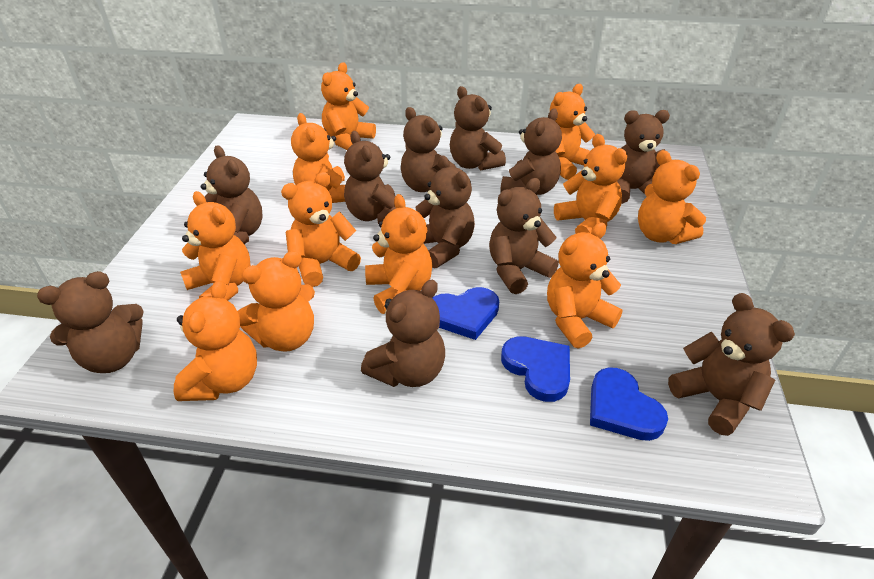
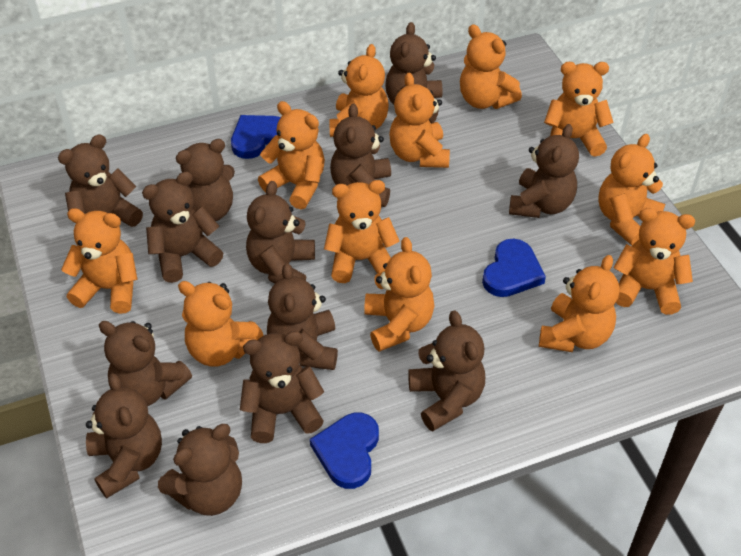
brown teddy bear: [37,271,144,373] [201,145,262,244] [344,131,396,224] [361,279,445,387] [401,107,456,192] [416,155,475,268] [450,86,506,171] [489,178,559,294] [500,108,562,195] [617,110,670,204] [668,293,795,436] = 11 -> [58,135,143,227] [86,373,162,499] [99,321,192,406] [142,172,223,283] [158,424,242,516] [176,139,235,221] [240,331,324,443] [246,181,315,283] [267,263,338,370] [330,104,391,207] [385,22,442,123] [408,310,485,431] [509,124,579,218] = 13
orange teddy bear: [174,280,257,401] [180,191,251,301] [237,251,315,352] [281,172,361,287] [291,113,345,203] [321,62,376,150] [365,194,432,314] [547,223,623,348] [550,84,595,180] [554,134,627,234] [638,150,706,244] = 11 -> [61,208,138,314] [178,281,263,366] [258,101,325,209] [324,180,400,283] [329,44,389,137] [364,237,434,352] [389,73,450,168] [460,24,522,109] [539,255,620,352] [544,62,614,157] [598,134,665,245] [613,208,695,315] = 12

